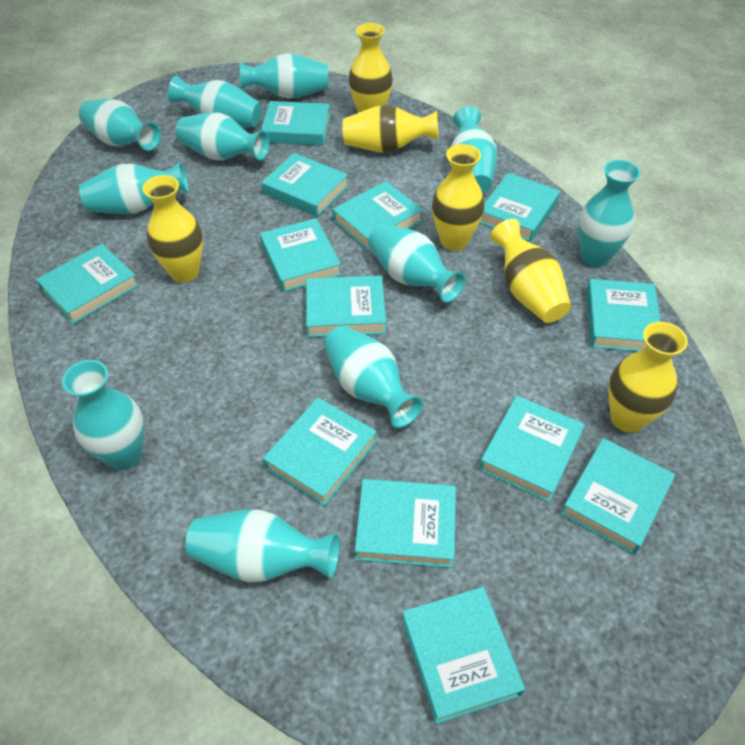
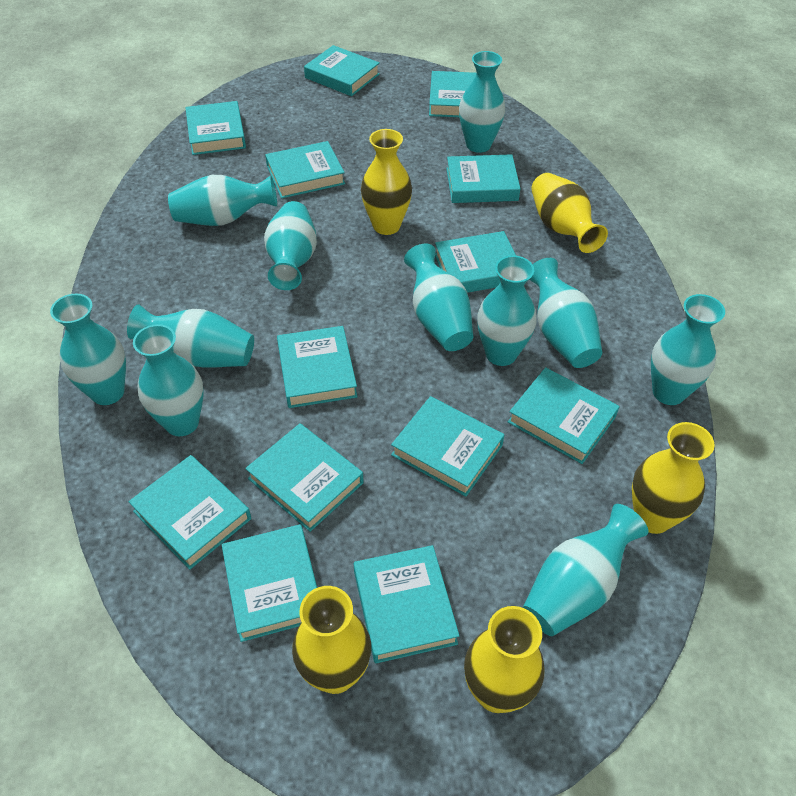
yellow vase: [142,175,203,283] [342,105,438,153] [349,23,393,113] [432,144,485,251] [490,219,571,323] [609,322,688,433] = 6 -> [292,586,371,694] [361,129,412,235] [464,606,545,713] [531,173,608,253] [632,422,715,534] = 5

